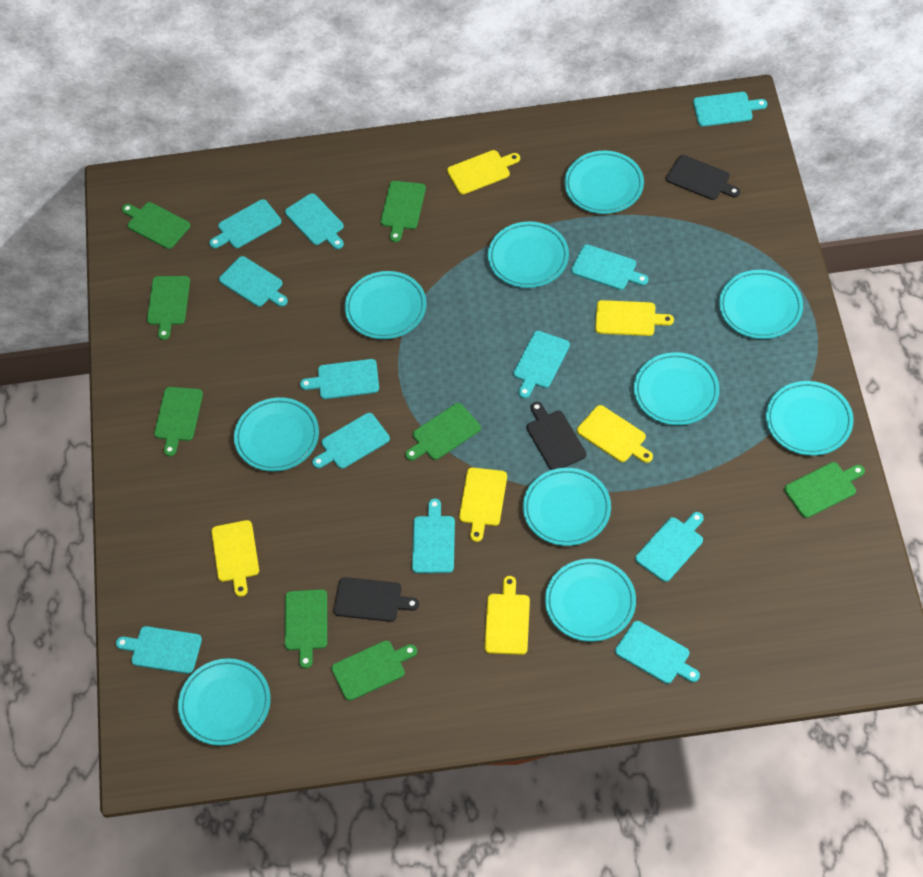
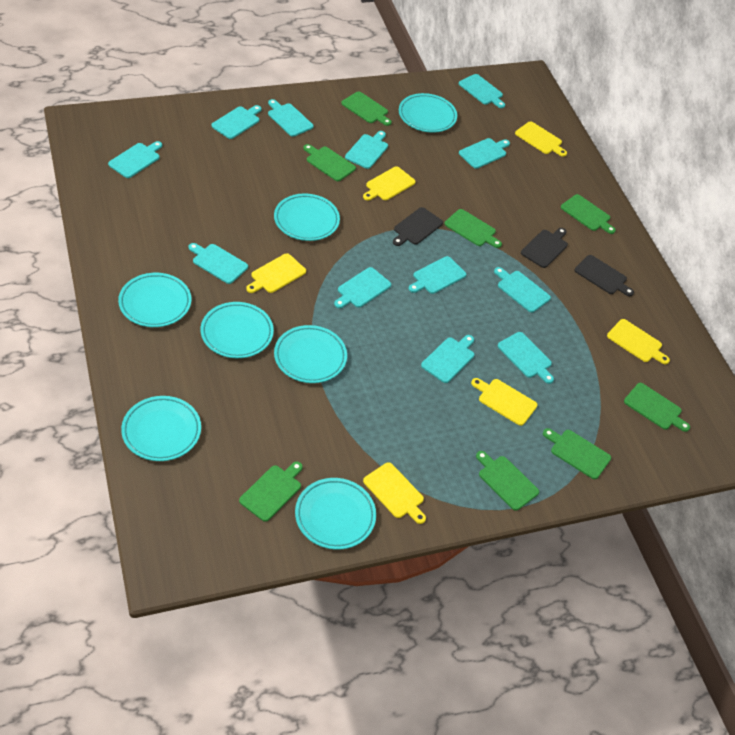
turquoise plate: [178,658,271,746] [234,397,319,472] [345,271,427,339] [488,221,569,288] [523,468,611,546] [545,559,636,642] [564,151,644,214] [634,352,720,425] [719,270,803,339] [766,381,854,456] = 10 -> [118,273,191,327] [121,396,201,461] [201,302,274,358] [274,193,340,241] [274,325,347,383] [295,478,376,550] [399,93,457,133] = 7

